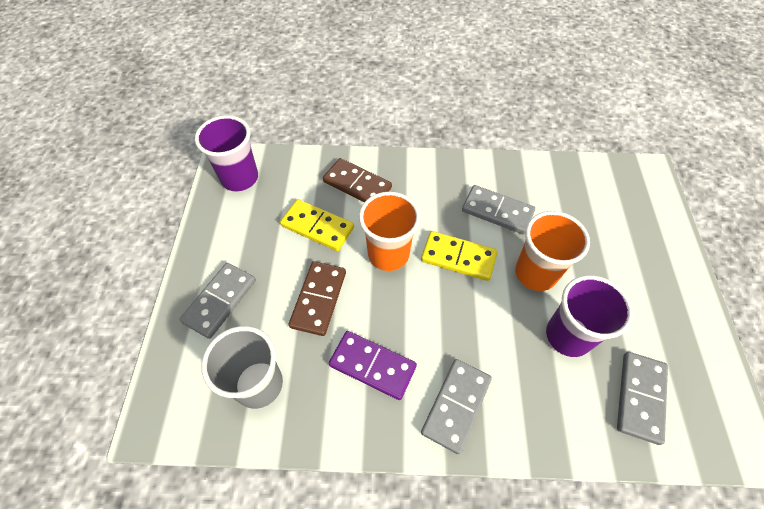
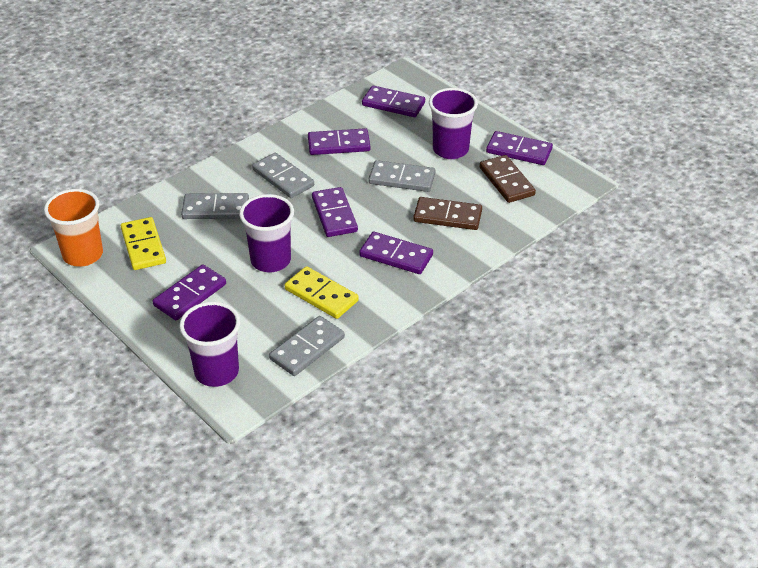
grey cup: [201,326,283,409] = 1 -> none = 0
orange cup: [359,192,421,271] [515,211,590,291] = 2 -> [44,189,103,267] = 1
purple cup: [195,115,258,191] [546,275,633,357] = 2 -> [179,302,240,387] [239,194,294,272] [429,88,478,159] = 3
purple domino: [329,331,417,400] = 1 -> [153,264,226,320] [308,128,370,155] [312,187,358,237] [359,232,433,274] [362,86,425,117] [486,131,553,165] = 6

